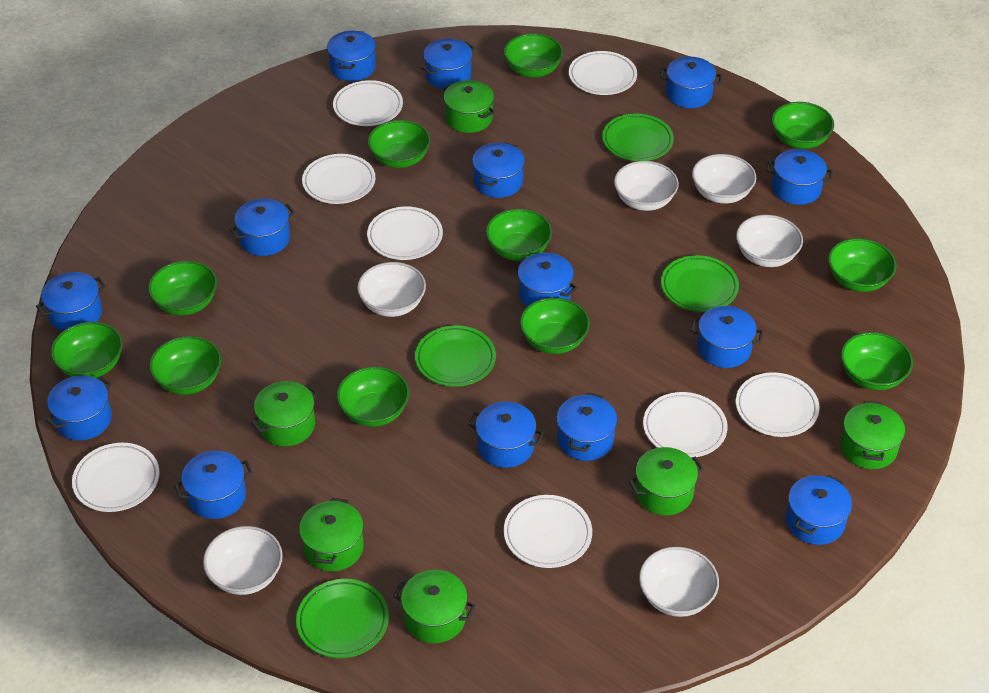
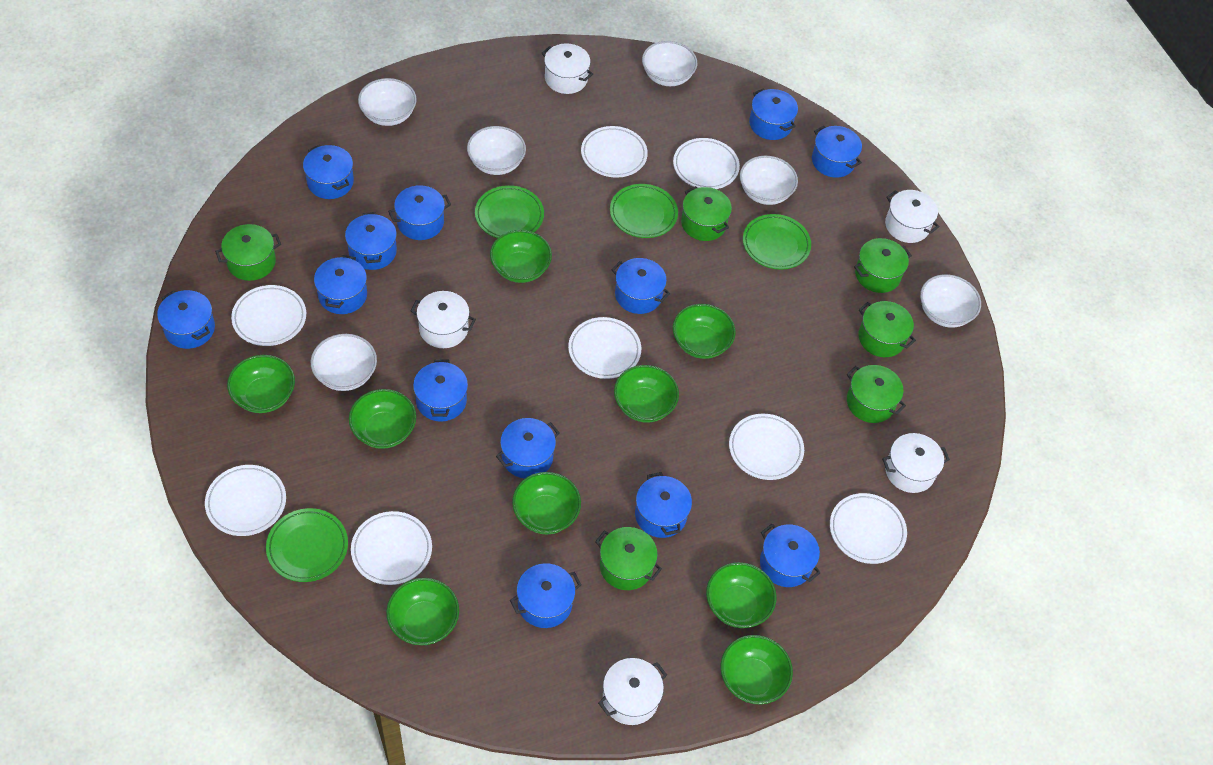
blue pot: [36,272,106,331] [45,376,112,441] [174,451,253,519] [229,198,295,256] [327,30,376,81] [421,39,474,89] [468,402,544,468] [472,142,525,198] [514,253,577,307] [556,393,617,461] [660,57,722,108] [691,306,763,368] [767,149,833,205] [786,475,852,545] = 14 -> [157,290,215,349] [303,145,354,199] [314,255,367,314] [345,212,397,270] [388,185,451,240] [413,359,468,422] [496,418,560,479] [510,563,581,628] [612,258,670,314] [635,472,692,538] [749,88,798,140] [760,524,821,587] [812,126,862,178] = 13
green bowl: [51,322,123,378] [148,261,217,316] [149,336,221,395] [337,367,409,427] [368,120,431,168] [486,209,552,261] [504,33,563,78] [520,297,590,354] [772,102,834,149] [828,238,896,292] [841,332,913,390] = 11 -> [227,355,295,413] [349,389,416,449] [386,578,459,646] [490,230,552,283] [512,472,581,535] [614,365,679,423] [673,304,736,359] [706,562,776,628] [720,635,793,704] = 9
white pot: none = 0 -> [411,291,476,348] [542,43,593,94] [598,658,667,725] [882,433,950,493] [885,190,940,243] = 5

